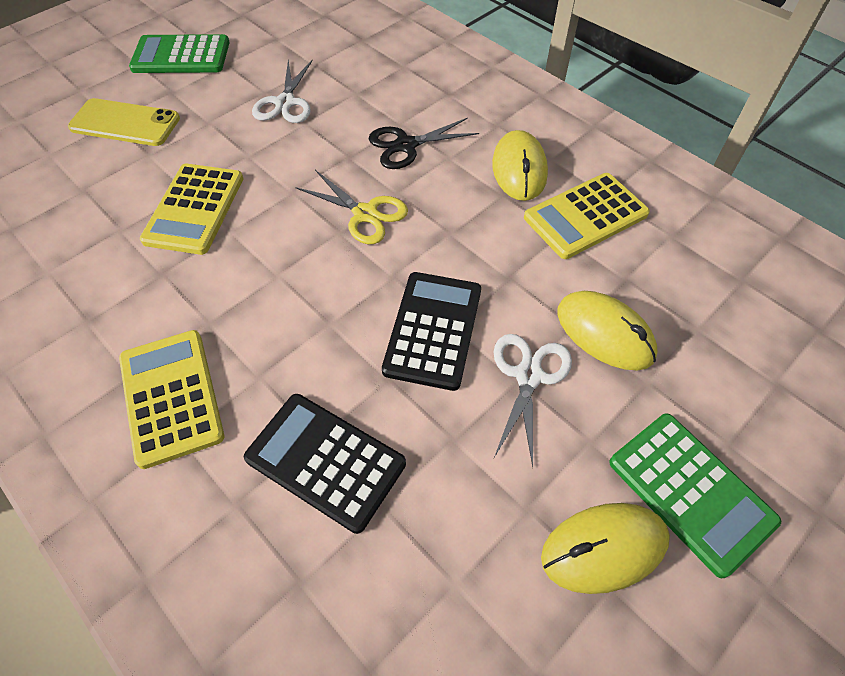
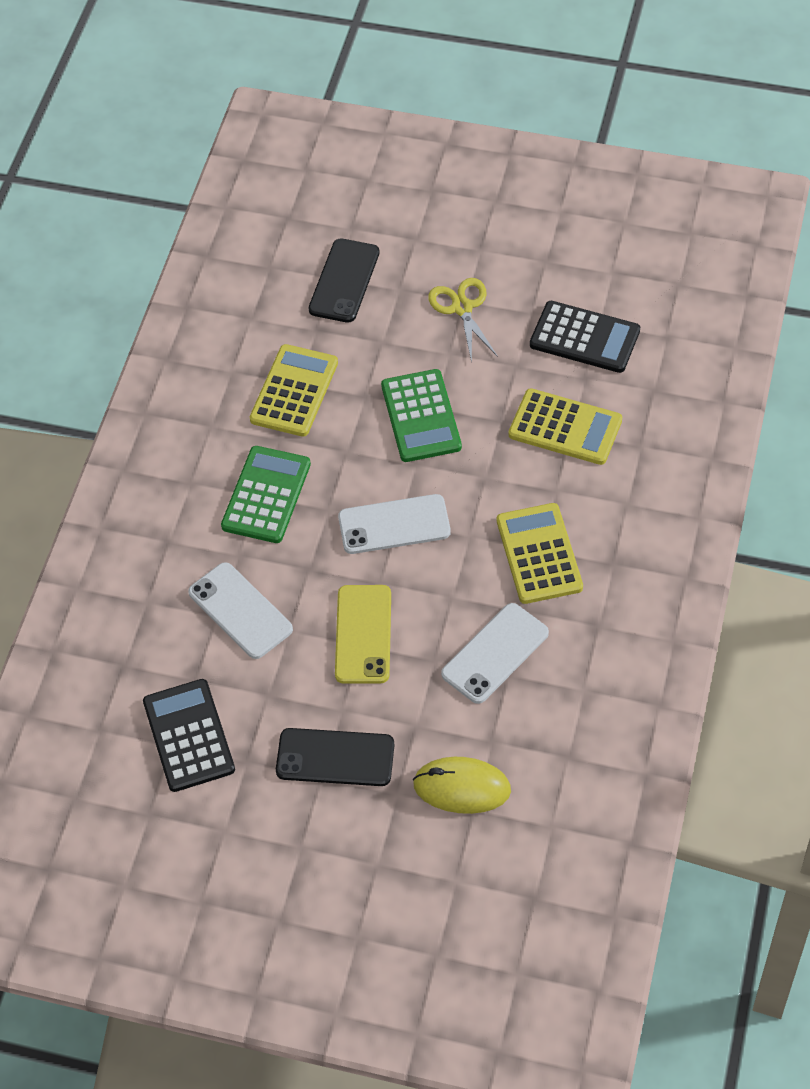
black phone: none = 0 -> [276,728,394,786] [308,238,380,323] = 2
black scissors: [369,118,479,169] = 1 -> none = 0
white phone: none = 0 -> [188,562,293,659] [338,494,451,554] [441,603,549,704] = 3
white scissors: [252,59,313,123] [494,334,572,467] = 2 -> none = 0
yellow mouse: [492,130,548,201] [541,503,670,594] [557,291,657,371] = 3 -> [413,757,511,814] = 1

